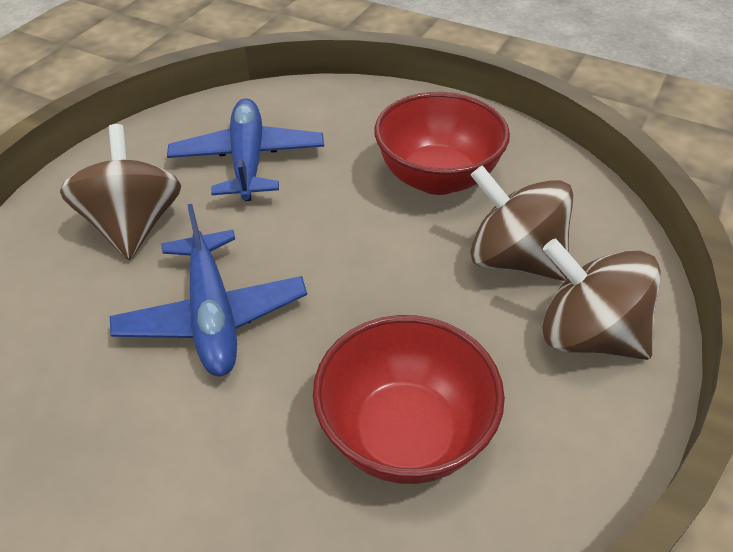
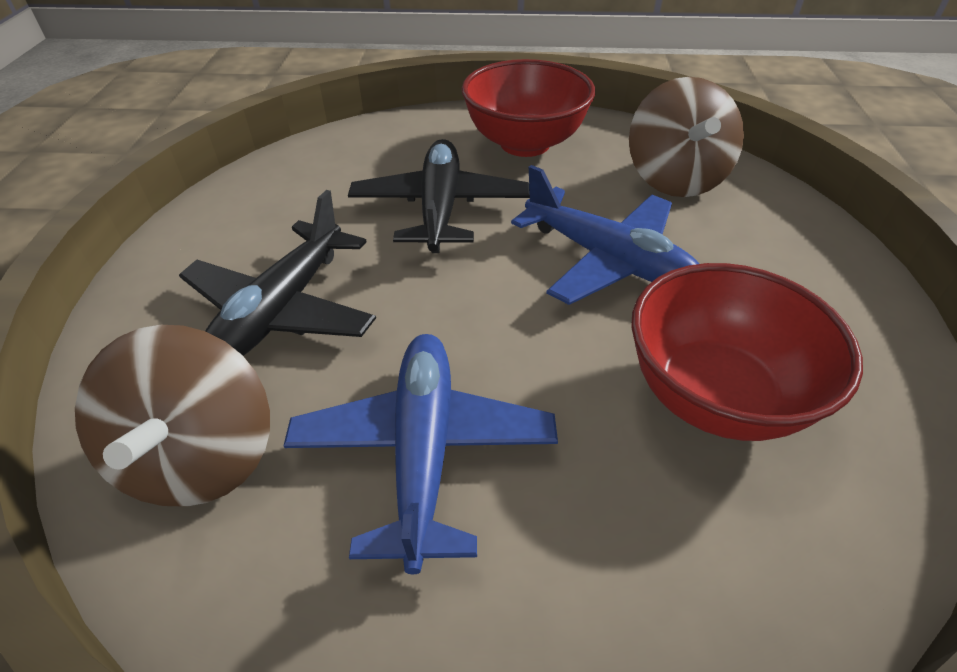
black plane: none = 0 -> [179,190,376,356] [348,139,530,253] = 2
brown spinning top: [60,124,181,260] [470,165,573,281] [542,238,661,360] = 3 -> [75,325,270,507] [629,77,744,197] = 2

